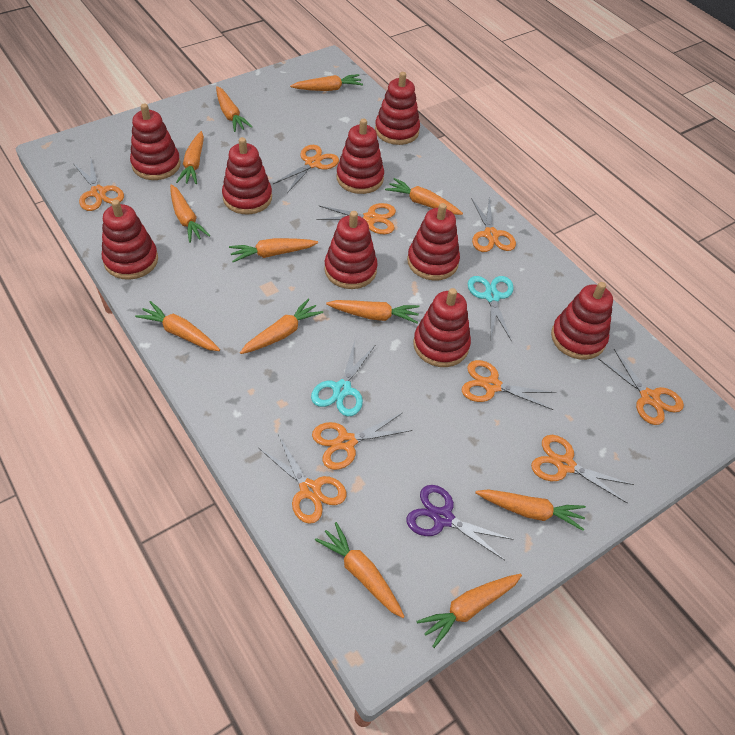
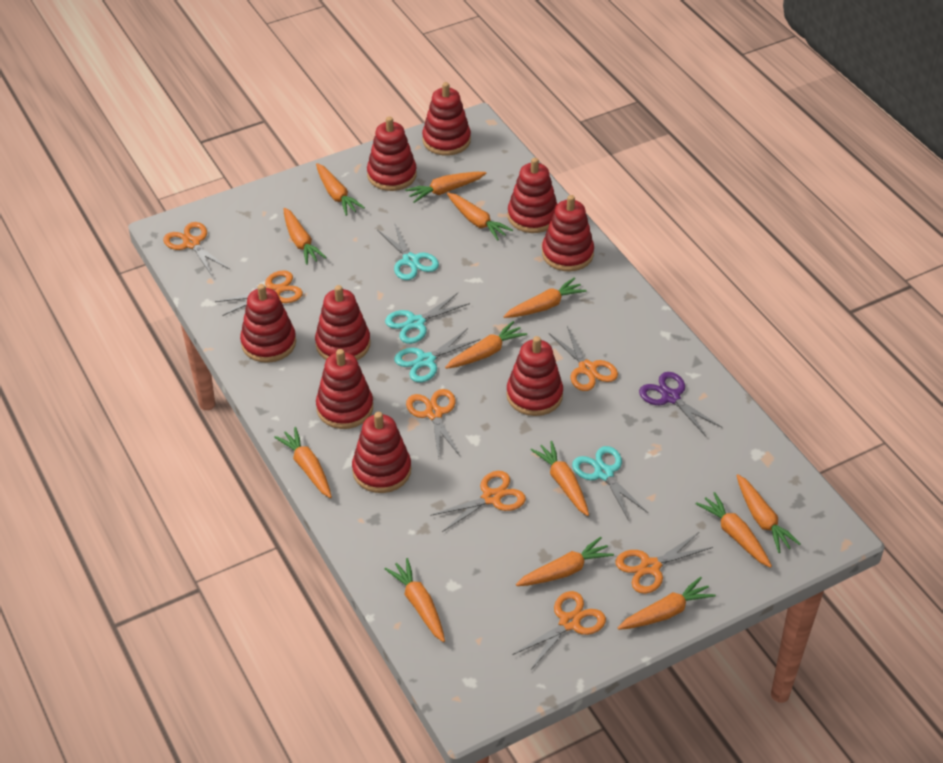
orange carrot: [135,301,220,351] [170,185,210,243] [176,131,204,184] [216,86,252,132] [229,238,318,262] [240,299,323,354] [290,74,363,91] [315,522,405,618] [326,300,419,324] [385,178,463,215] [416,574,522,648] [475,489,586,531] = 12 -> [274,427,332,498] [284,208,327,265] [316,163,365,216] [384,558,445,642] [405,172,486,203] [445,321,527,369] [447,193,513,241] [504,278,587,318] [516,537,614,586] [530,441,589,516] [618,577,716,630] [695,492,772,568] [736,474,801,553] = 13
orange scissors: [73,160,124,211] [259,435,347,524] [273,145,339,193] [312,413,413,470] [316,203,396,234] [462,360,556,410] [471,197,516,252] [531,435,634,503] [598,349,684,425] = 9 -> [163,222,229,276] [215,270,303,316] [406,389,460,460] [430,471,526,532] [513,591,606,671] [549,326,618,391] [615,532,713,594] = 7
turquoise scissors: [311,341,375,417] [468,276,514,342] = 2 -> [377,222,439,280] [385,293,470,344] [394,328,480,382] [572,446,648,521] = 4

